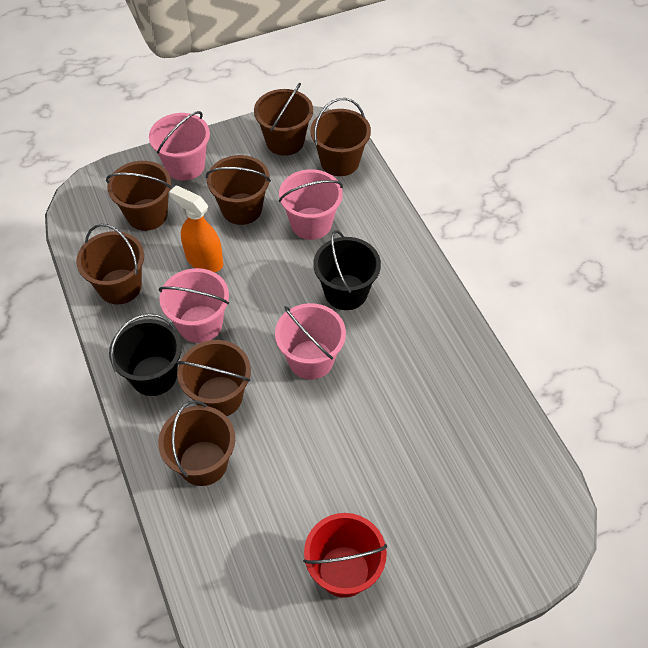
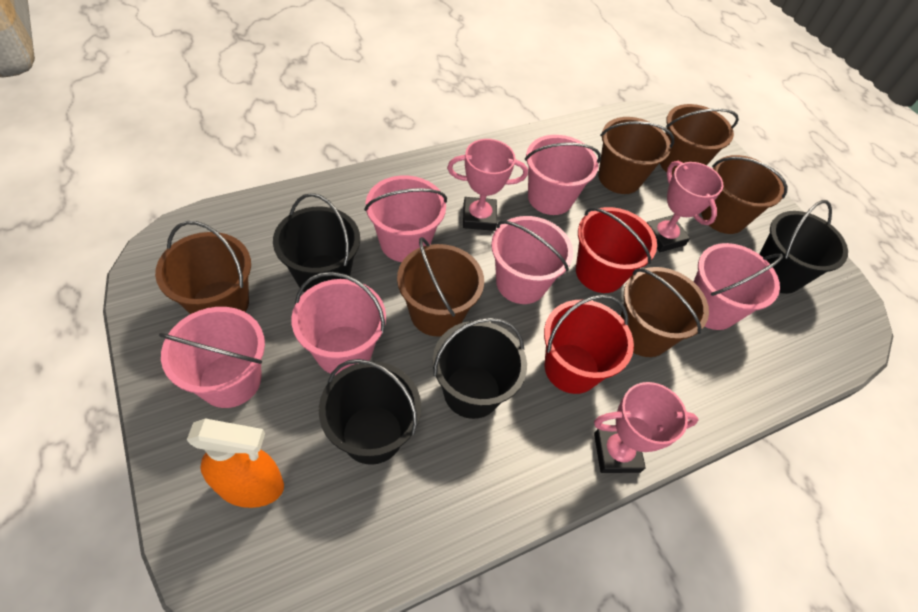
black bucket: [109,313,182,396] [313,230,381,310] = 2 -> [273,193,360,293] [319,359,421,465] [433,317,527,419] [759,200,848,294] = 4
brown bucket: [76,224,144,304] [106,161,172,231] [158,400,235,486] [177,340,251,416] [206,155,271,225] [254,83,313,156] [310,98,371,176] = 7 -> [155,221,251,314] [397,237,484,336] [598,117,674,194] [621,267,709,357] [660,104,739,175] [701,155,788,234] = 6
pink bucket: [149,111,210,181] [159,268,229,343] [275,303,346,380] [279,169,343,240] = 4 -> [159,307,265,408] [291,272,386,375] [364,175,447,262] [491,216,573,304] [525,135,601,215] [694,243,783,330] = 6
pink trophy: none = 0 -> [447,139,528,231] [594,382,699,473] [647,161,723,252] = 3
red bucket: [303,513,387,598] = 1 -> [544,294,634,394] [576,207,657,293] = 2

